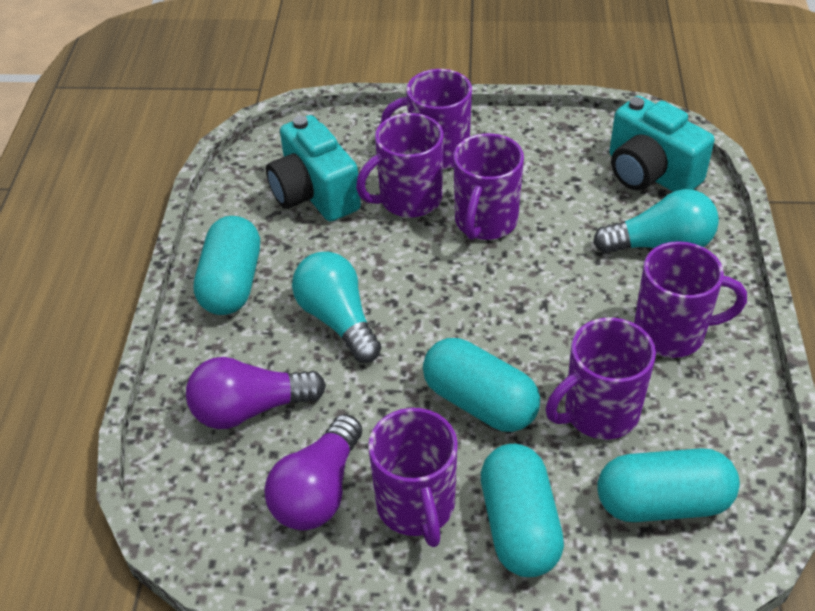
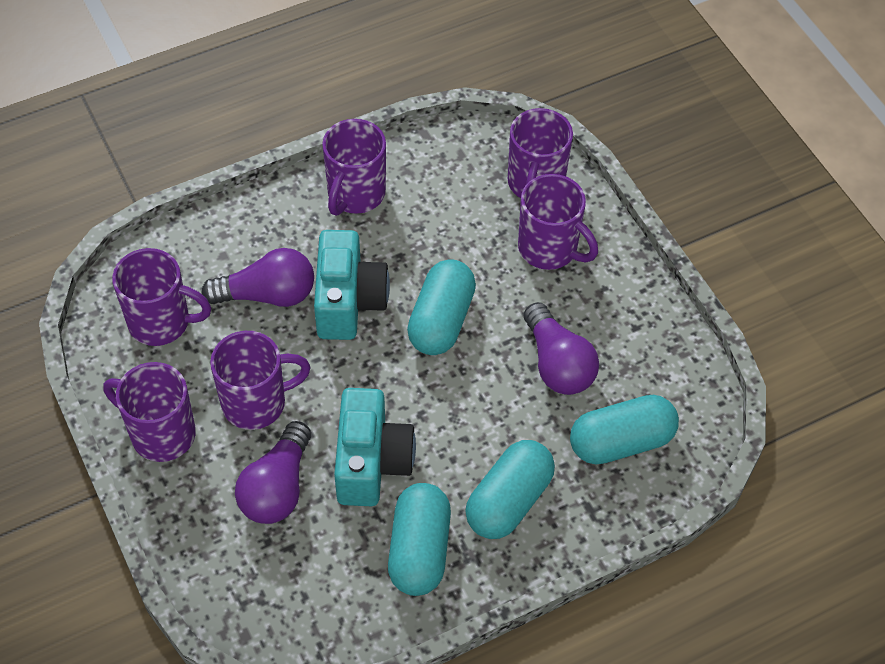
purple light bulb: [186,357,326,429] [264,414,362,531] = 2 -> [201,248,314,307] [235,421,311,524] [524,302,599,395] = 3
turquoise light bulb: [292,252,381,363] [593,189,719,254] = 2 -> none = 0

